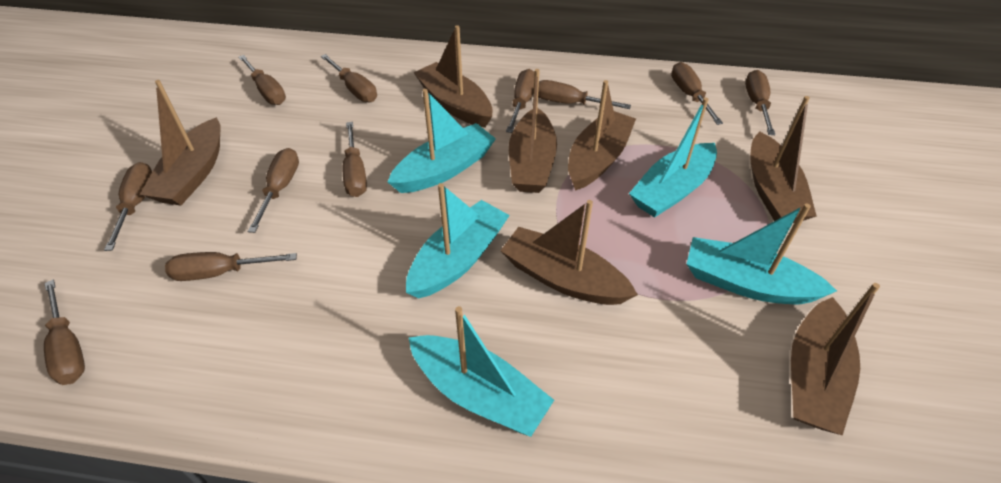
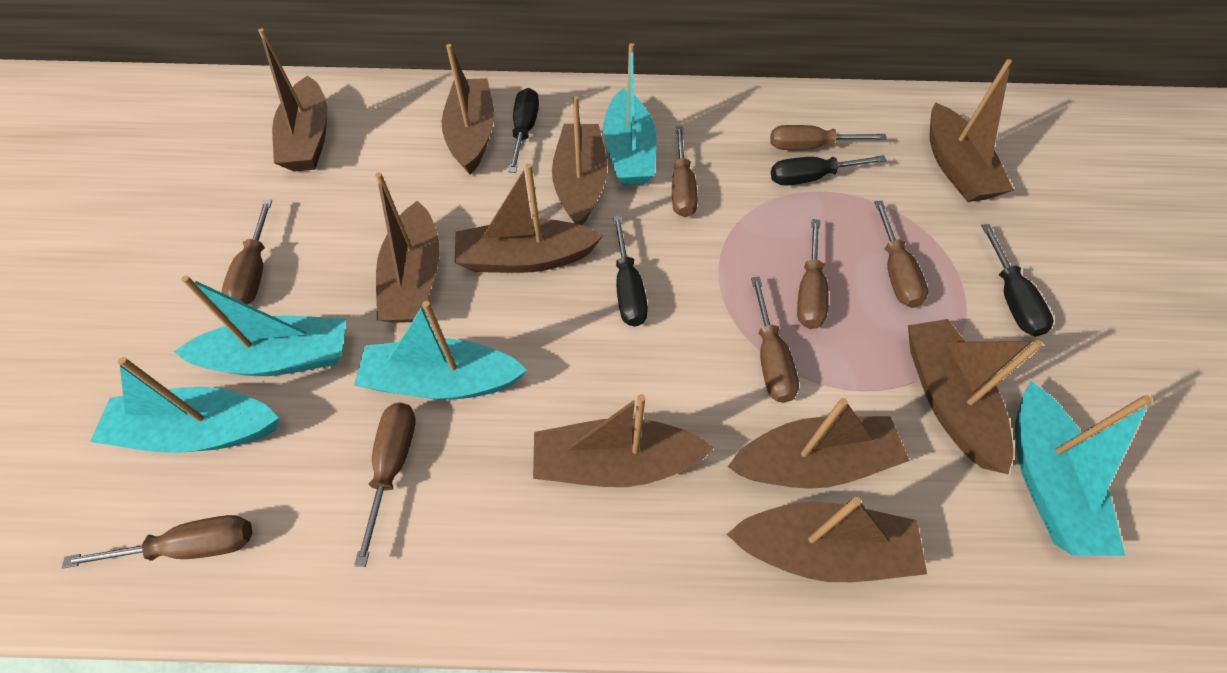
black screwdriver: none = 0 -> [508,88,539,173] [613,216,648,327] [771,155,887,186] [981,224,1054,337] = 4
brown boat: [140,80,220,205] [413,25,492,128] [500,200,638,305] [509,69,557,193] [568,80,636,191] [750,96,817,223] [791,283,880,436] = 7 -> [258,29,327,172] [375,172,439,323] [442,44,494,175] [455,163,604,273] [533,394,714,487] [552,96,607,225] [727,497,927,582] [728,398,910,489] [908,319,1043,474] [929,59,1014,202] = 10
brown screwdriver: [44,280,85,385] [104,162,152,251] [165,252,297,281] [238,55,286,105] [247,148,299,233] [321,54,377,102] [343,122,367,197] [506,69,535,133] [538,80,631,109] [671,62,723,125] [745,70,776,135] = 11 -> [62,515,252,568] [222,200,272,305] [354,402,416,567] [672,126,698,217] [751,277,799,403] [770,125,887,150] [797,219,829,329] [874,201,928,308] = 8

